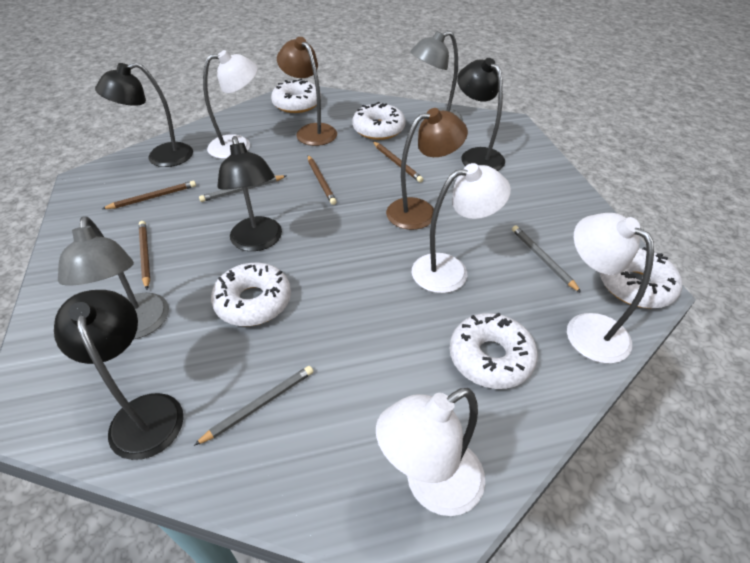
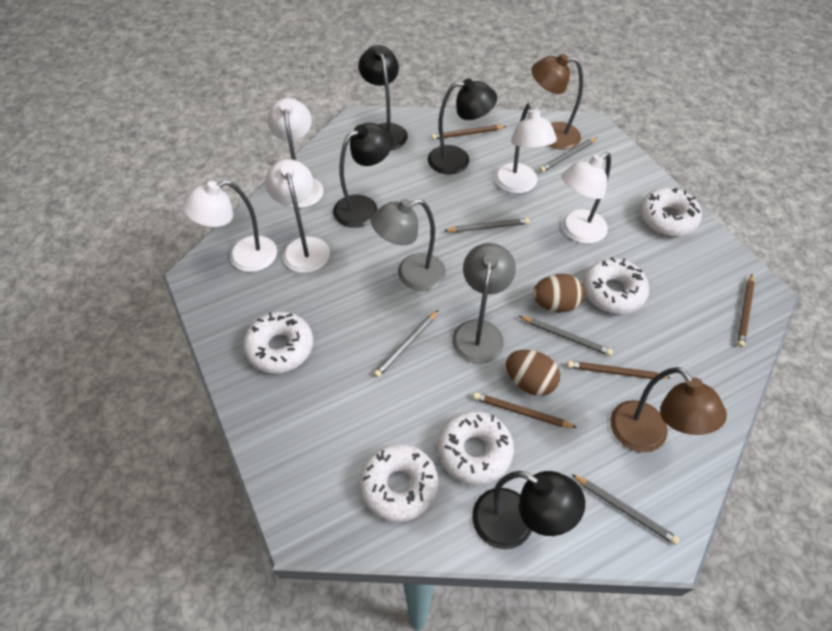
brown egg: none = 0 -> [506,350,560,396] [532,274,585,312] = 2
grey pencil: [194,366,313,446] [199,175,286,202] [512,225,581,293] = 3 -> [374,310,439,377] [444,218,529,232] [519,316,613,356] [539,137,598,172] [571,474,680,545] = 5
white lamp: [203,50,258,159] [376,388,485,516] [412,163,511,293] [567,213,654,364] = 4 -> [182,180,277,272] [265,159,330,273] [267,98,324,208] [495,103,557,194] [561,152,611,244] = 5

